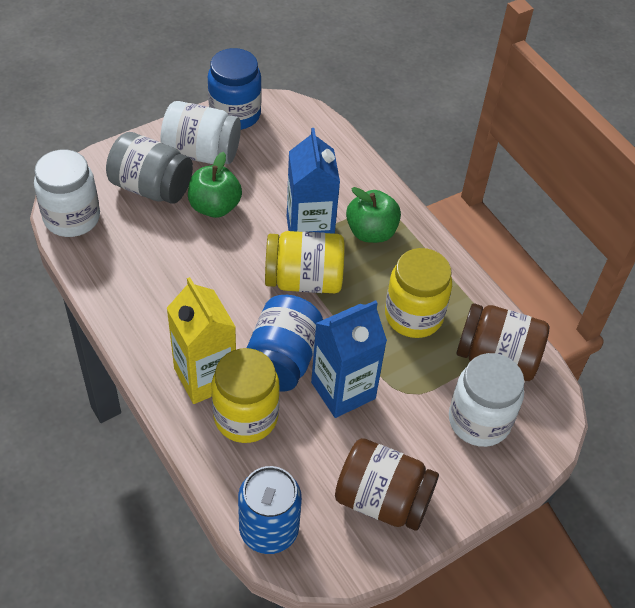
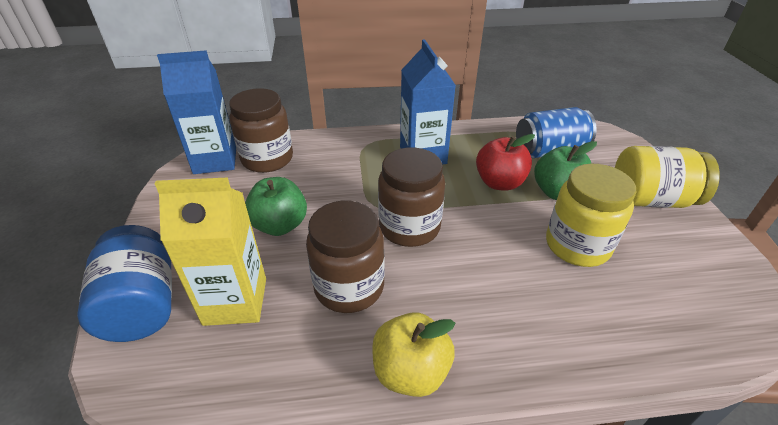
blue jar: [208,48,262,130] [247,295,323,392] = 2 -> [77,225,172,342] = 1
brown jar: [335,438,439,531] [456,303,549,381] = 2 -> [229,88,293,173] [306,201,385,313] [378,148,445,247] = 3
grey jar: [106,132,193,204] = 1 -> none = 0
red apple: none = 0 -> [476,134,535,191] = 1
white jar: [34,149,100,237] [161,101,241,164] [449,353,525,447] = 3 -> none = 0
yellow apple: none = 0 -> [372,312,455,397] = 1
yellow jar: [212,348,280,443] [265,231,345,293] [385,248,452,338] = 3 -> [546,164,637,267] [615,146,720,208] = 2

